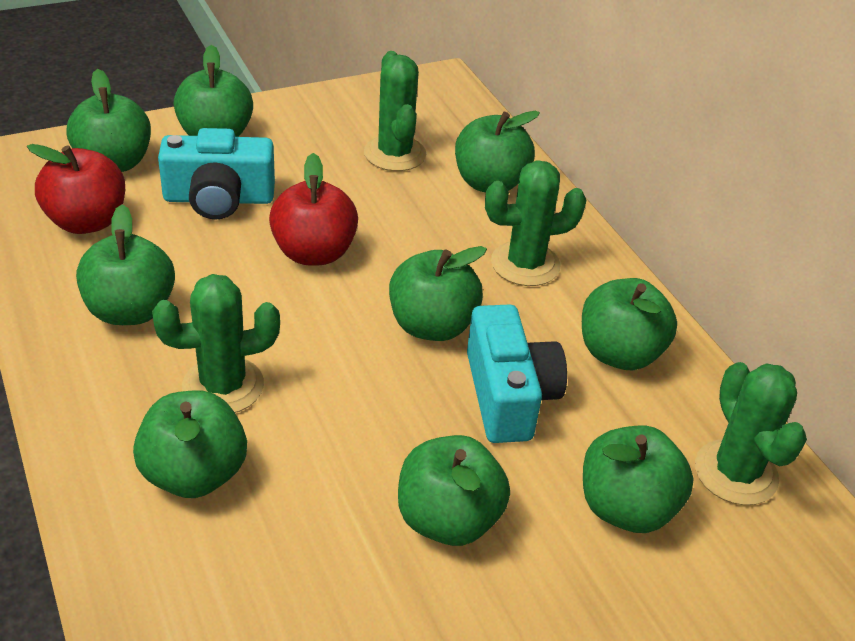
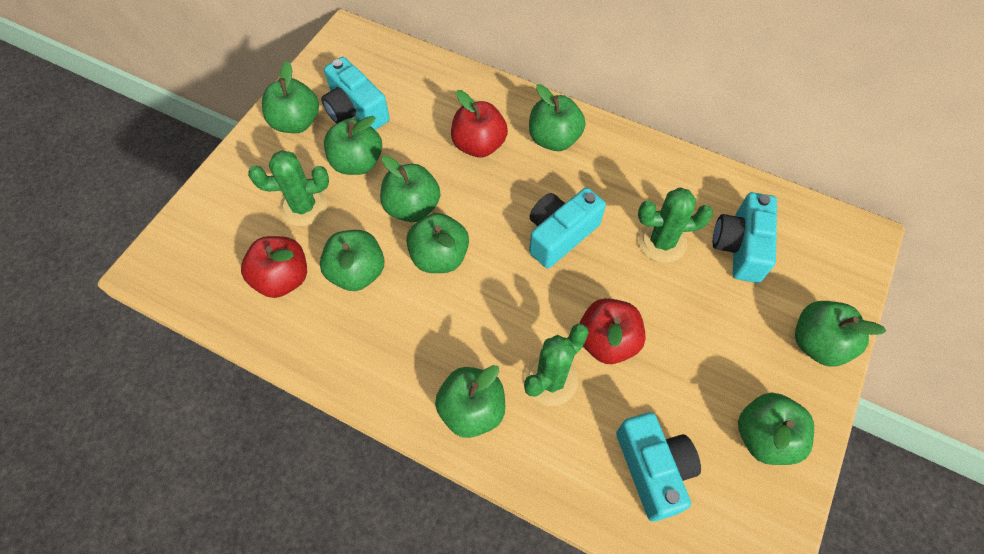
green cactus: [152,274,280,413] [364,51,426,171] [485,160,587,286] [695,362,807,505] = 4 -> [248,150,329,226] [524,324,589,406] [638,188,713,263] = 3
red apple: [27,144,125,234] [269,153,358,265] = 2 -> [241,236,307,298] [451,90,508,158] [579,298,646,364] = 3
turquoise camera: [158,128,275,220] [467,304,567,443] = 2 -> [321,57,390,130] [529,188,606,268] [616,412,701,522] [713,192,777,283] = 4

